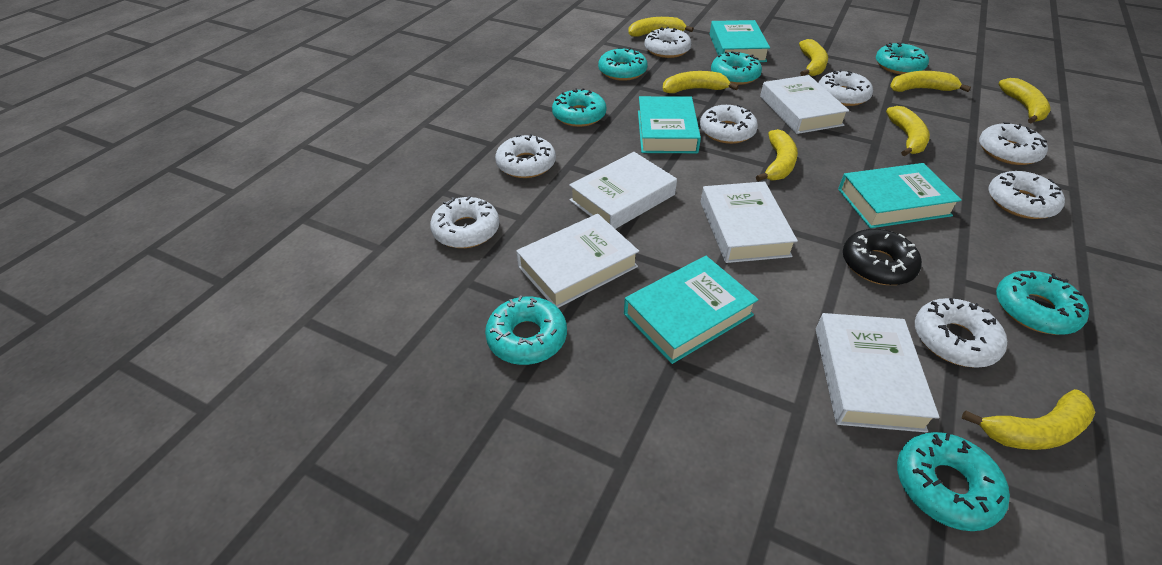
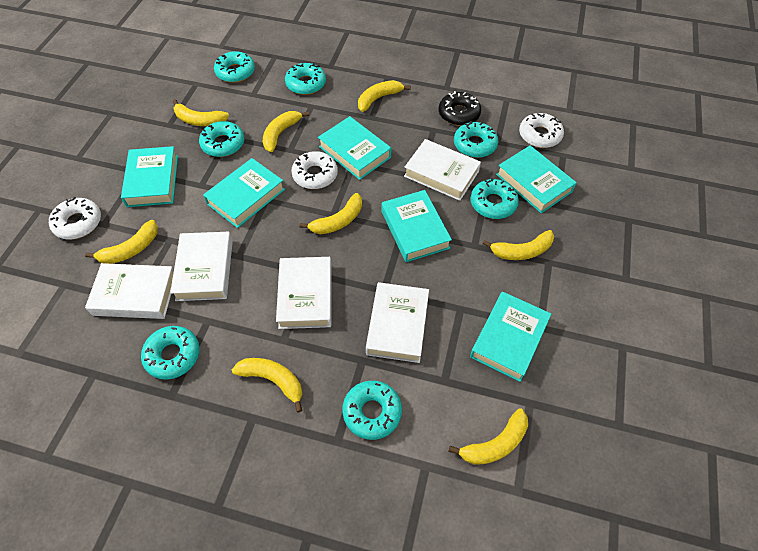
turquoise book: [624,256,759,364] [638,96,701,153] [710,20,770,62] [838,163,962,228] = 4 -> [121,146,178,207] [203,158,285,228] [318,116,391,180] [381,190,452,262] [470,291,551,382] [496,145,577,213] = 6
white donut: [430,196,500,248] [495,134,556,178] [644,27,691,58] [700,105,758,144] [818,69,873,106] [915,298,1007,368] [979,122,1048,165] [988,171,1065,219] = 8 -> [49,197,101,240] [291,151,338,189] [519,113,564,148] = 3

